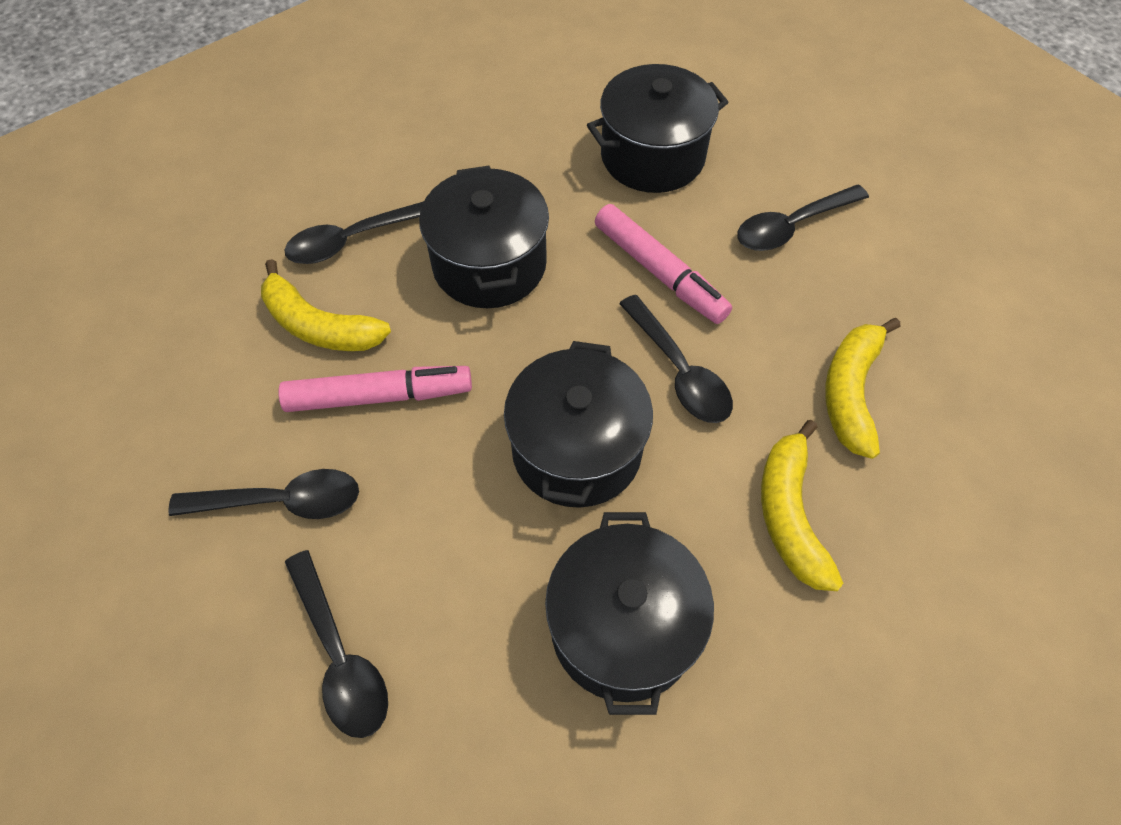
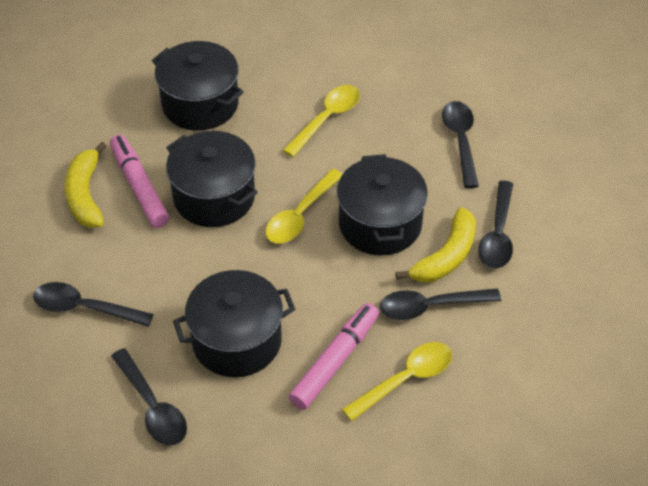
yellow banana: [261,259,391,351] [761,420,843,591] [825,318,900,459] = 3 -> [65,142,107,228] [395,207,476,282] = 2
yellow spoon: none = 0 -> [266,169,342,243] [283,85,360,157] [342,342,452,421] = 3

